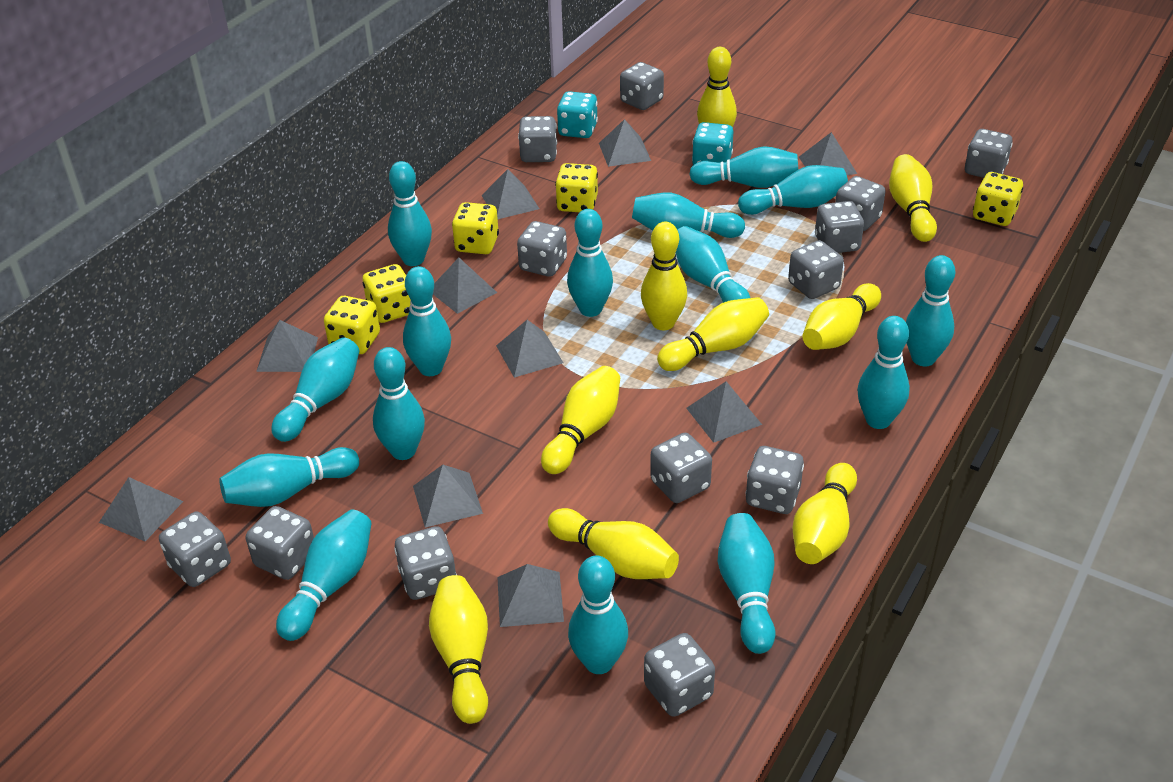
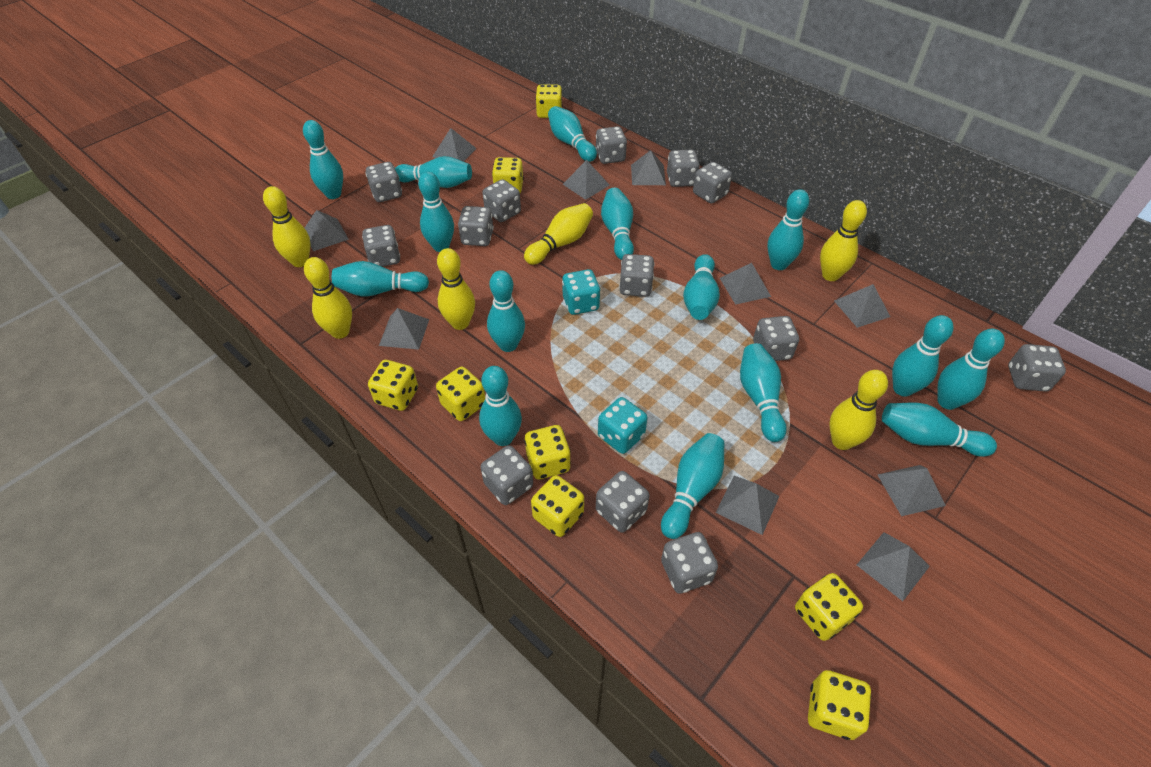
yellow bowling pin: [429,575,488,724] [541,366,620,474] [548,508,679,579] [641,222,687,330] [657,297,769,371] [697,47,737,127] [792,463,857,564] [802,283,881,350] [889,154,937,242] = 9 -> [263,186,310,267] [304,257,352,339] [437,248,475,330] [524,203,593,265] [820,200,867,281] [829,370,888,450] = 6
yellow dice: [324,296,380,354] [362,264,411,323] [452,202,499,254] [555,163,598,212] [973,172,1023,226] = 5 -> [368,360,418,411] [436,367,485,421] [492,157,524,193] [524,425,571,479] [531,475,584,537] [535,84,562,118] [795,573,863,641] [808,670,871,740] = 8

